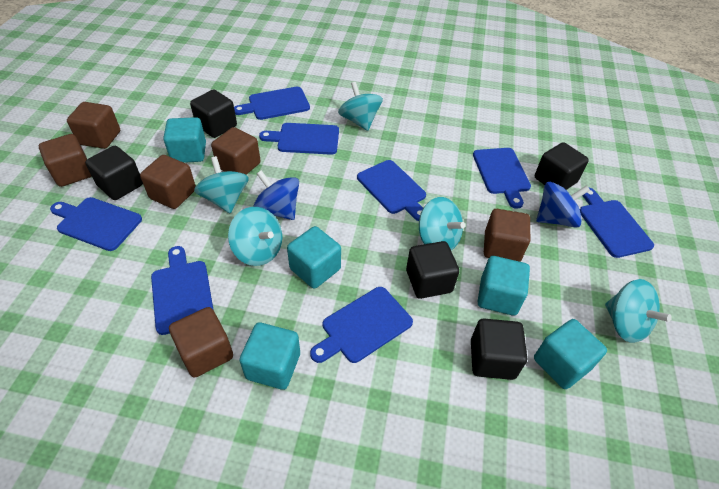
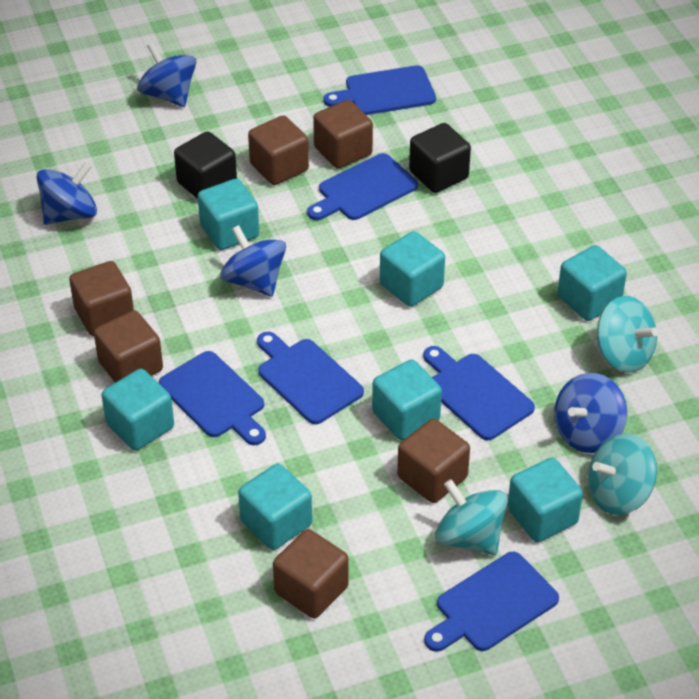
black cube: [85,146,143,200] [190,89,237,138] [406,241,459,299] [471,318,527,380] [535,142,589,190] = 5 -> [174,131,237,199] [409,123,471,193] = 2
blue cutting board: [50,197,142,251] [151,246,213,335] [234,87,310,120] [259,123,339,155] [310,287,413,363] [357,160,426,221] [473,148,531,209] [580,188,654,258] = 8 -> [159,351,266,445] [257,332,364,424] [307,153,418,220] [323,65,436,115] [423,346,535,440] [424,552,559,652] = 6
blue spinning top: [253,170,299,220] [536,182,590,228] = 2 -> [36,162,97,225] [137,42,196,107] [220,225,286,297] [554,373,627,453] = 4
turquoise cube: [163,117,206,163] [239,322,300,390] [287,226,341,289] [477,256,530,316] [534,319,607,389] = 5 -> [102,369,174,450] [198,179,259,250] [238,464,312,550] [372,359,442,440] [380,231,445,307] [508,458,583,542] [558,245,627,321] = 7
turquoise spinning top: [194,156,249,213] [228,207,282,266] [338,82,383,131] [419,197,465,251] [605,279,672,343] = 5 -> [435,479,508,555] [588,434,657,515] [597,296,658,373] = 3

